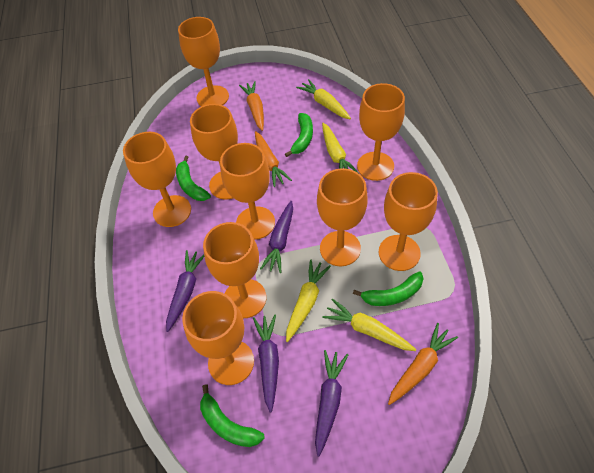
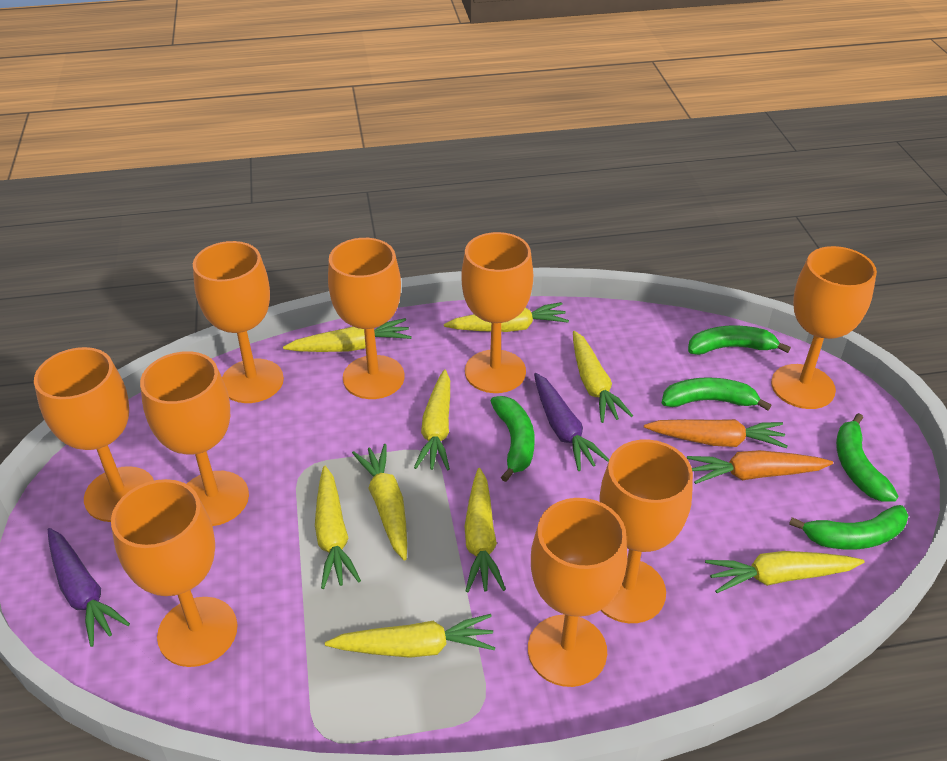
green banana: [176,156,211,201] [200,384,265,447] [285,113,313,157] [353,271,424,306] = 4 -> [491,396,535,482] [662,377,771,410] [688,325,791,355] [789,505,909,550] [836,413,898,502] = 5
orange carrot: [239,81,264,131] [255,131,292,187] [388,323,458,405] = 3 -> [644,419,788,448] [687,450,833,484] = 2
purple carrot: [166,250,204,332] [253,315,279,413] [260,201,293,273] [315,350,348,456] = 4 -> [48,528,130,647] [534,373,609,471] = 2
yellow carrot: [286,259,331,342] [296,79,351,119] [322,123,359,173] [322,299,416,351] = 4 -> [283,318,412,352] [315,466,361,589] [325,614,496,658] [352,444,407,561] [414,369,450,471] [444,302,569,332] [464,468,506,592] [573,331,633,423] [705,551,865,593] = 9

